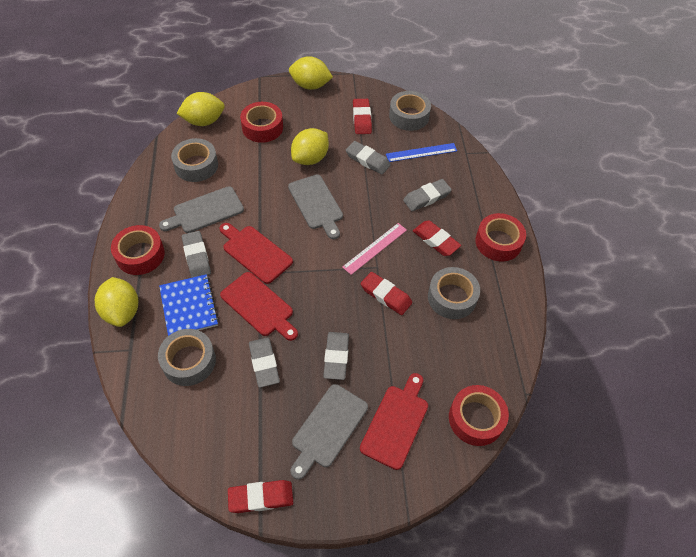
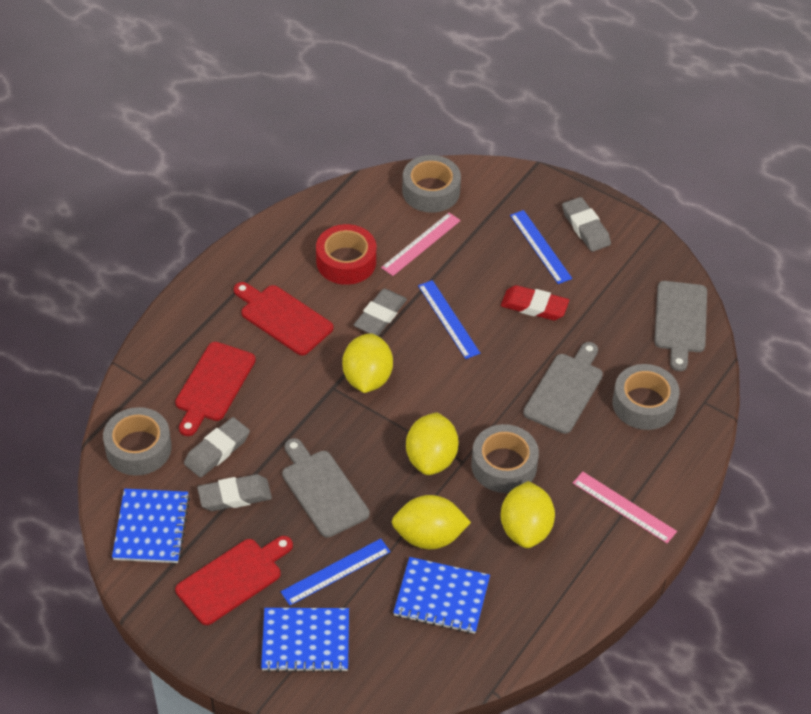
blue notebook: [159,274,219,336] = 1 -> [112,489,190,563] [261,608,349,672] [393,557,490,634] = 3
blue ruler: [386,143,457,162] = 1 -> [280,539,391,605] [418,280,480,359] [510,210,572,284] = 3
grey eraser: [182,231,211,278] [249,337,280,388] [323,332,349,380] [346,141,391,175] [403,179,452,211] = 5 -> [184,417,250,478] [197,474,272,511] [354,288,407,336] [562,197,611,252] = 4
pink ruler: [342,223,407,275] = 1 -> [381,213,461,276] [573,472,677,543] = 2
red eraser: [228,480,293,513] [353,99,372,134] [361,272,412,315] [413,220,461,256] = 4 -> [501,285,569,321] = 1
red tape: [111,225,165,275] [240,102,283,143] [449,385,509,446] [475,213,526,261] = 4 -> [316,224,376,285] = 1

